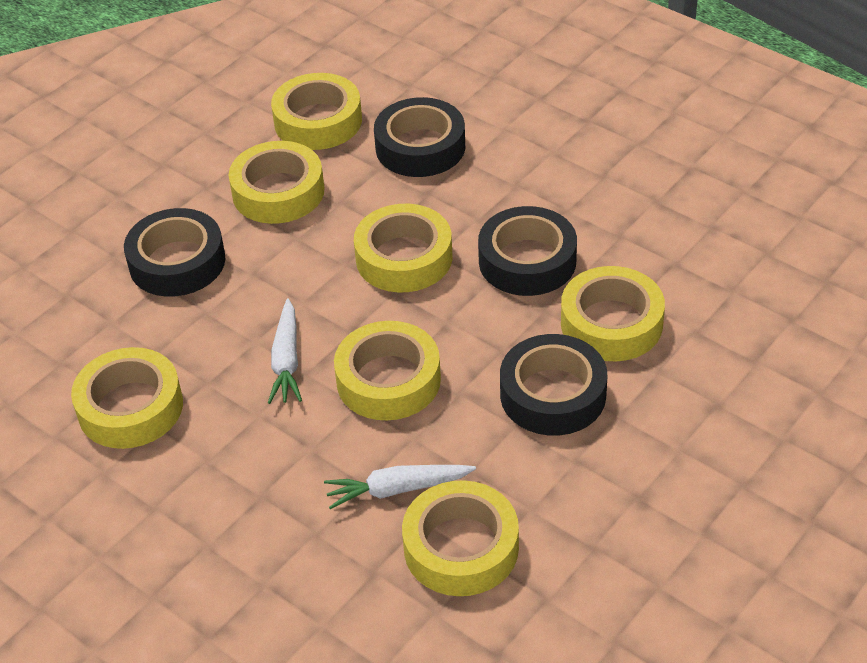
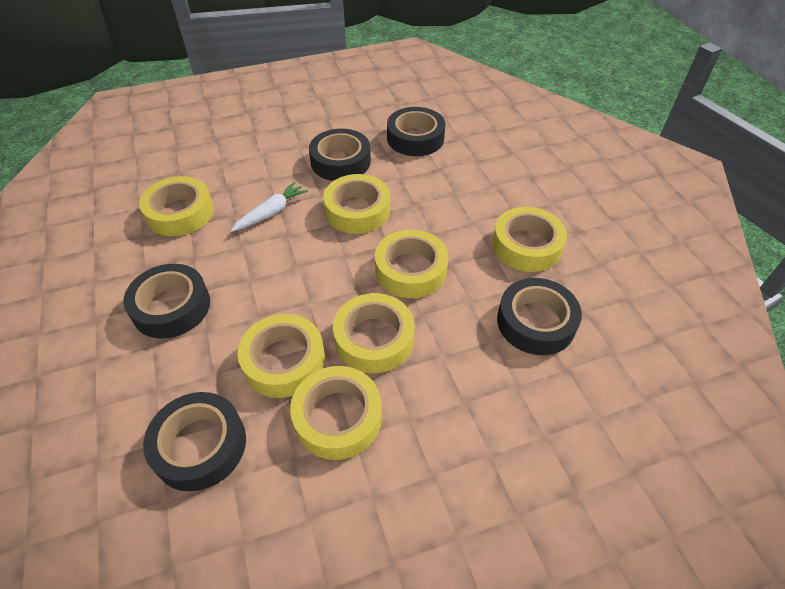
black tape: [124,208,225,297] [374,97,465,177] [478,206,577,296] [500,334,607,436] = 4 -> [123,264,210,338] [143,392,246,491] [309,129,371,181] [387,107,446,156] [497,278,582,355] = 5
white carrot: [268,298,302,404] [324,465,476,509] = 2 -> [230,182,308,232] = 1

